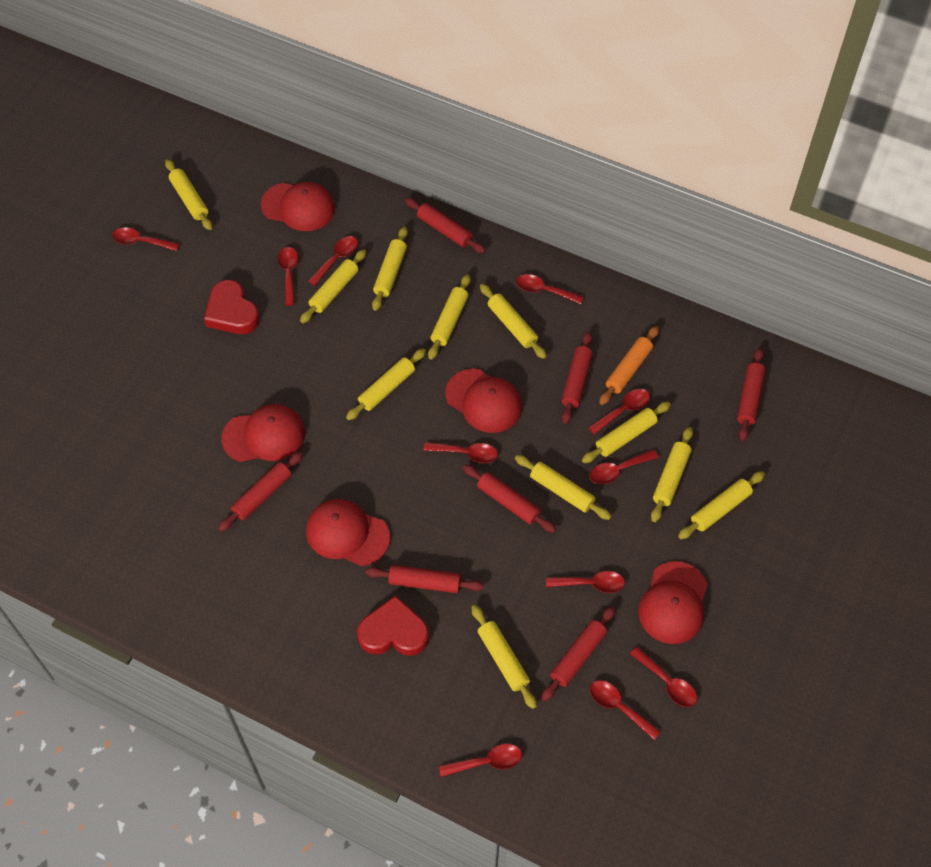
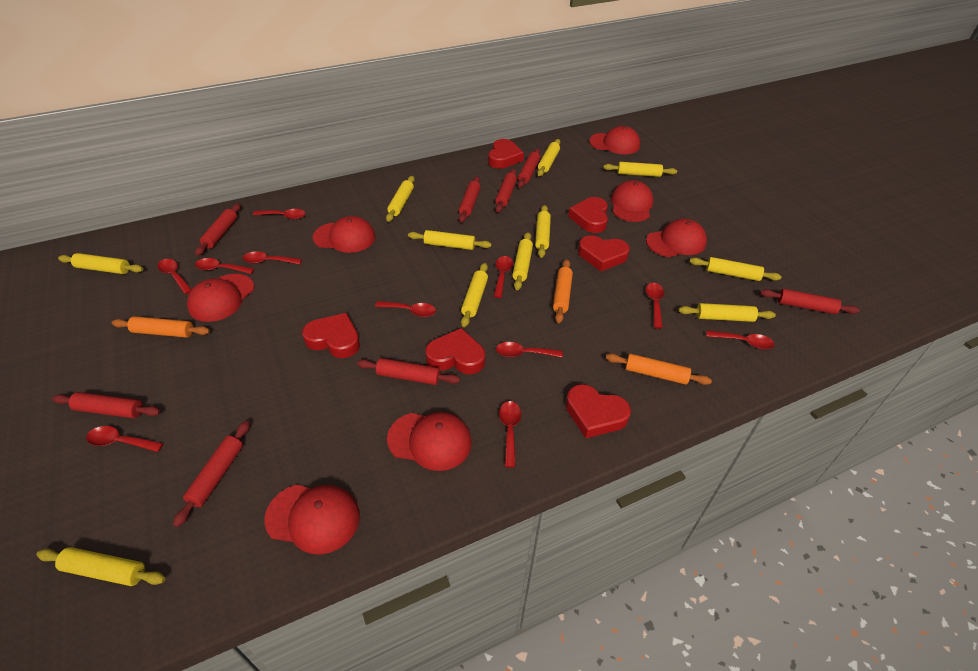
orange rolling pin: [599,326,659,405] = 1 -> [112,316,210,338] [553,259,573,323] [606,353,712,385] = 3
red cap: [221,404,305,462] [261,182,335,231] [306,499,390,566] [445,368,522,433] [638,561,708,644] = 5 -> [187,274,254,322] [264,485,360,555] [313,216,376,253] [387,412,472,471] [589,126,640,154] [611,180,654,222] [646,219,707,257] = 7
red heart: [204,280,260,334] [357,595,429,656] = 2 -> [302,313,360,358] [425,328,485,374] [488,139,524,169] [566,384,631,438] [568,197,608,233] [578,235,630,271] = 6
red rolling pin: [218,451,303,532] [366,565,484,593] [405,198,486,253] [463,465,556,533] [541,606,616,702] [562,332,593,424] [737,348,765,441] = 7 -> [52,392,161,418] [173,421,250,527] [195,203,241,256] [357,358,460,385] [459,176,481,223] [495,168,517,213] [518,148,540,188] [760,289,860,314] = 8

